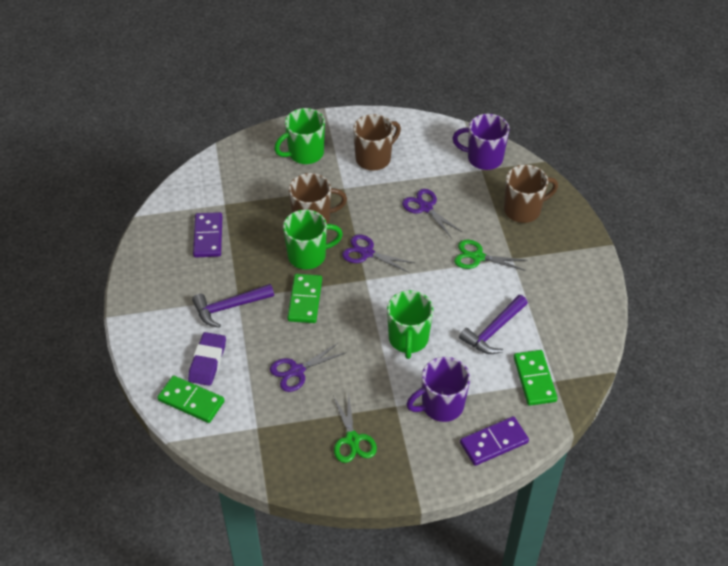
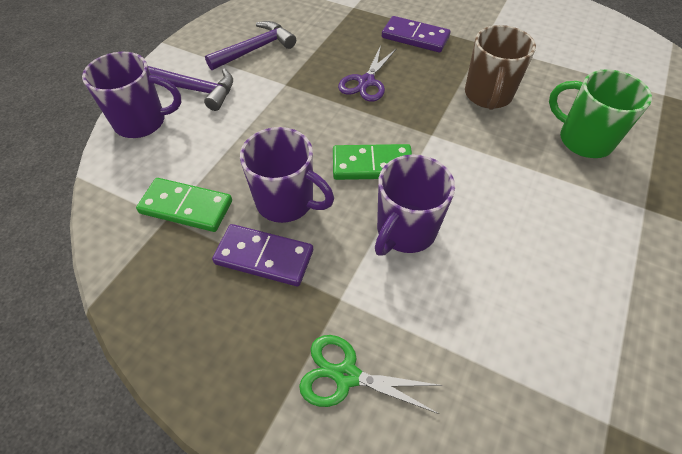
brown mug: [289,173,347,224] [353,114,401,171] [504,165,558,223] = 3 -> [465,25,536,110] = 1
green domino: [157,375,225,423] [287,274,322,323] [514,350,557,406] = 3 -> [136,178,232,232] [333,144,412,180] = 2
green mug: [274,108,325,164] [283,210,343,269] [387,290,433,359] = 3 -> [549,69,652,158] = 1
green scissors: [333,392,377,463] [454,240,528,271] = 2 -> [299,335,443,414] = 1
purple eraser: [188,332,226,386] = 1 -> none = 0
purple mug: [406,357,470,422] [453,114,509,170] = 2 -> [82,52,181,138] [240,127,334,223] [375,154,455,256] = 3
purple scissors: [270,342,347,392] [342,234,415,273] [402,189,462,237] = 3 -> [338,46,397,102] = 1

